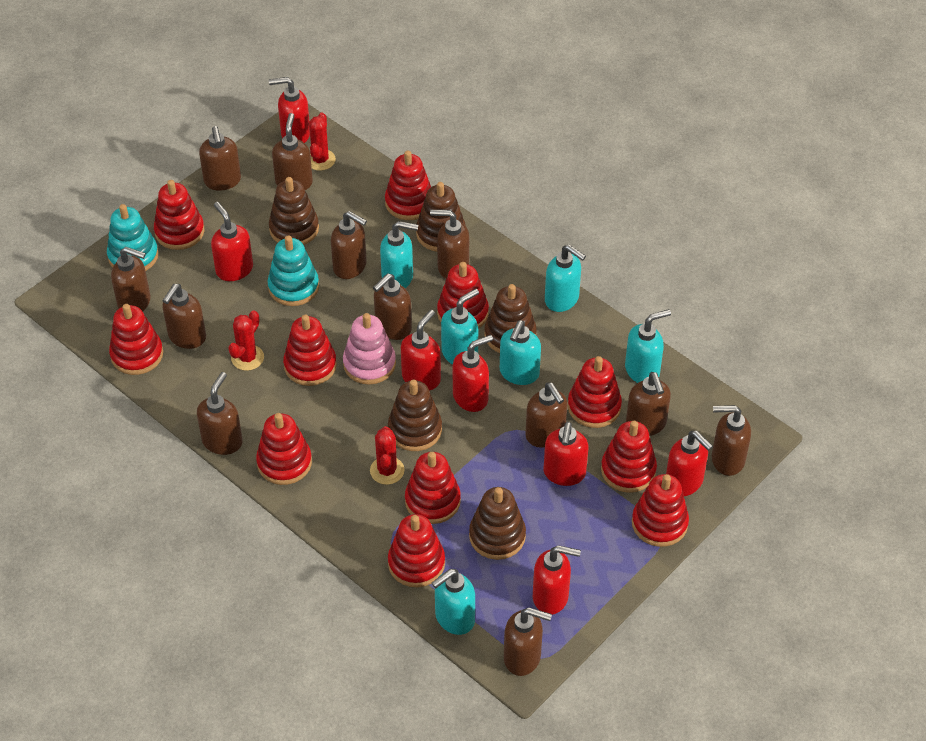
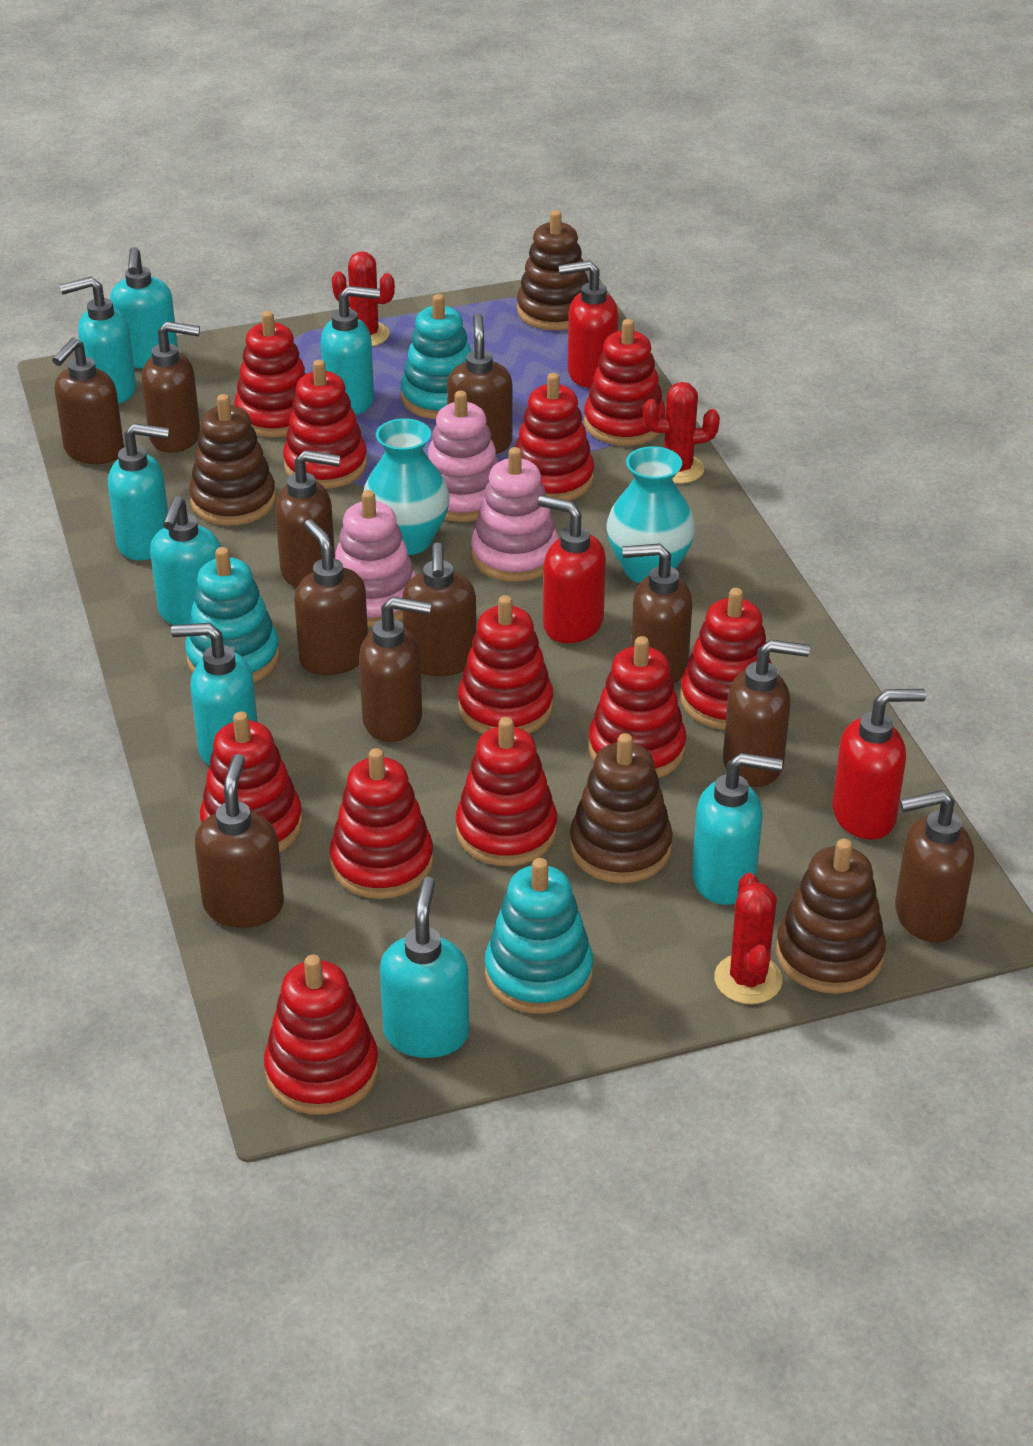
brown soap dispenser: [111,247,151,311] [162,284,206,349] [197,372,243,455] [199,126,241,191] [272,113,313,190] [331,211,367,279] [373,273,412,340] [430,210,469,279] [504,607,552,676] [525,383,567,448] [626,372,671,436] [712,405,751,476] = 12 -> [52,338,124,464] [142,321,200,453] [195,754,284,927] [275,450,340,587] [294,519,368,675] [359,597,431,742] [402,542,477,676] [447,313,512,454] [622,543,692,683] [723,640,810,787] [895,790,974,943] = 11
brown stacking toy: [269,177,319,245] [388,380,442,451] [416,182,466,252] [469,487,526,560] [485,284,537,353] = 5 -> [189,394,276,525] [517,210,589,330] [570,733,673,883] [776,838,886,994] = 4
pink stacking toy: [343,313,396,384] = 1 -> [335,490,416,627] [427,391,499,522] [471,447,559,582] = 3
red soap dispenser: [211,202,253,281] [269,77,310,143] [401,310,441,391] [453,335,493,412] [533,545,581,615] [544,422,588,486] [666,431,713,496] = 7 -> [538,495,606,643] [559,260,618,388] [832,689,926,840] = 3
turquoise soap dispenser: [380,221,418,288] [432,569,475,635] [441,289,479,365] [500,320,541,385] [545,245,586,312] [625,309,671,383] = 6 -> [60,276,136,404] [108,423,169,561] [110,247,178,368] [150,496,221,625] [171,623,258,766] [321,286,380,415] [380,877,469,1058] [692,753,783,905] = 8
turquoise stacking toy: [107,204,159,271] [268,235,319,306] = 2 -> [185,547,280,682] [401,294,471,419] [485,858,593,1014] = 3
turquoise vase: none = 0 -> [363,418,450,555] [607,446,695,583] = 2

